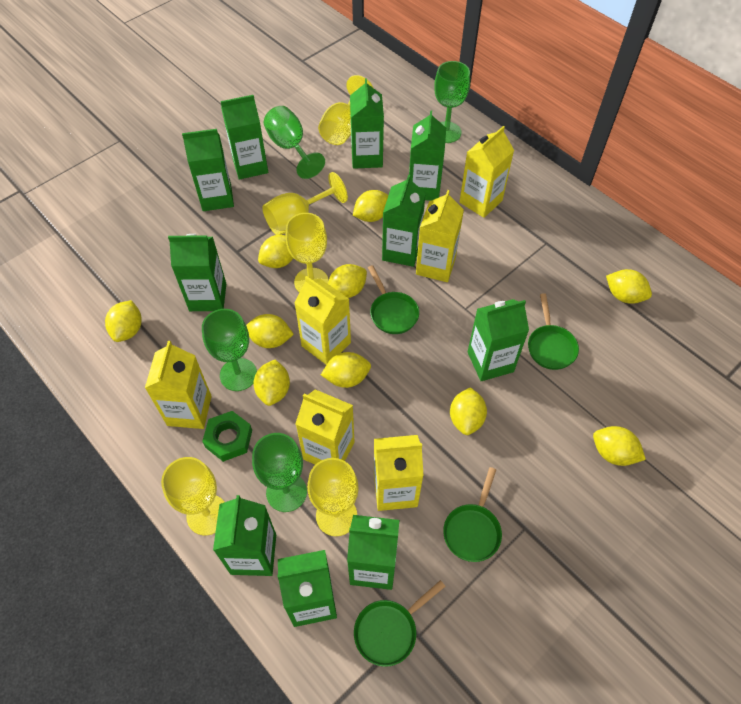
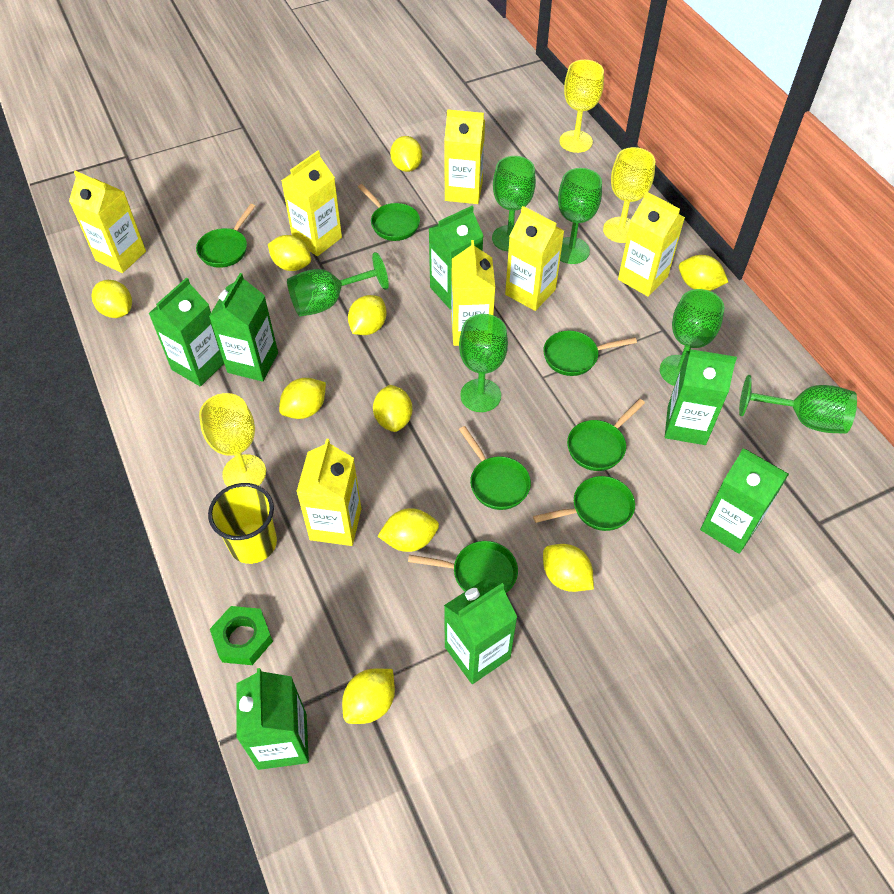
green carton: [168,234,226,311] [182,129,234,211] [213,495,276,576] [221,95,268,180] [277,550,337,627] [347,515,399,590] [350,79,384,169] [382,174,426,267] [409,110,446,201] [468,299,529,381] = 10 -> [148,277,224,387] [209,273,278,382] [236,668,309,770] [428,206,483,310] [444,578,518,684] [665,349,737,445] [700,448,789,554] = 7
green goblet: [202,309,257,391] [252,433,307,512] [264,106,325,179] [434,61,470,143] = 4 -> [287,252,389,317] [459,314,508,412] [492,156,536,251] [558,168,602,264] [660,289,725,386] [739,375,857,434] = 6
green pan: [354,580,446,667] [368,265,419,334] [443,467,502,562] [528,294,579,370] = 4 -> [196,204,255,268] [358,184,420,241] [408,541,518,593] [459,426,531,510] [533,476,635,531] [543,331,637,376] [567,399,645,471] = 7
yellow carton: [145,341,212,429] [294,276,351,365] [295,389,354,465] [374,435,424,511] [416,190,464,282] [459,126,514,218] = 6 -> [69,171,146,273] [281,151,342,256] [296,439,361,546] [444,109,485,204] [451,240,495,346] [505,206,564,311] [618,191,685,297] = 7
yellow cup: none = 0 -> [208,483,277,564] = 1
yellow goblet: [161,457,224,535] [262,172,348,235] [285,213,329,293] [307,458,359,536] [318,75,373,145] = 5 -> [199,393,266,487] [559,60,604,153] [603,147,655,243] = 3

